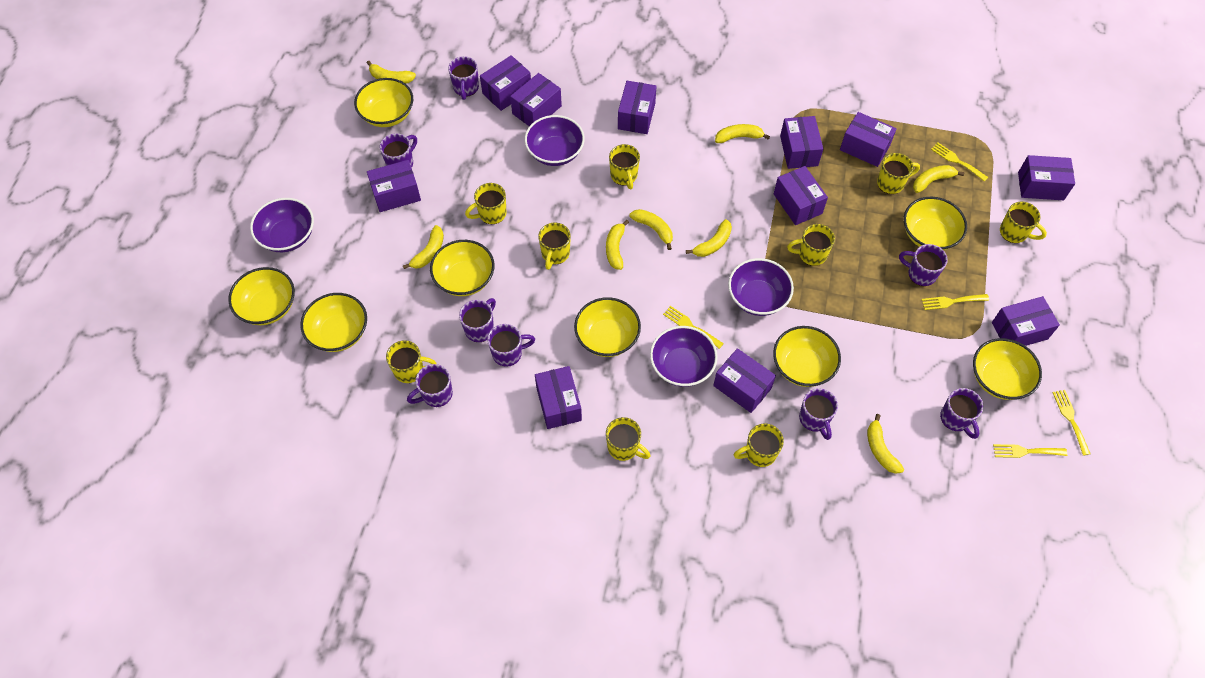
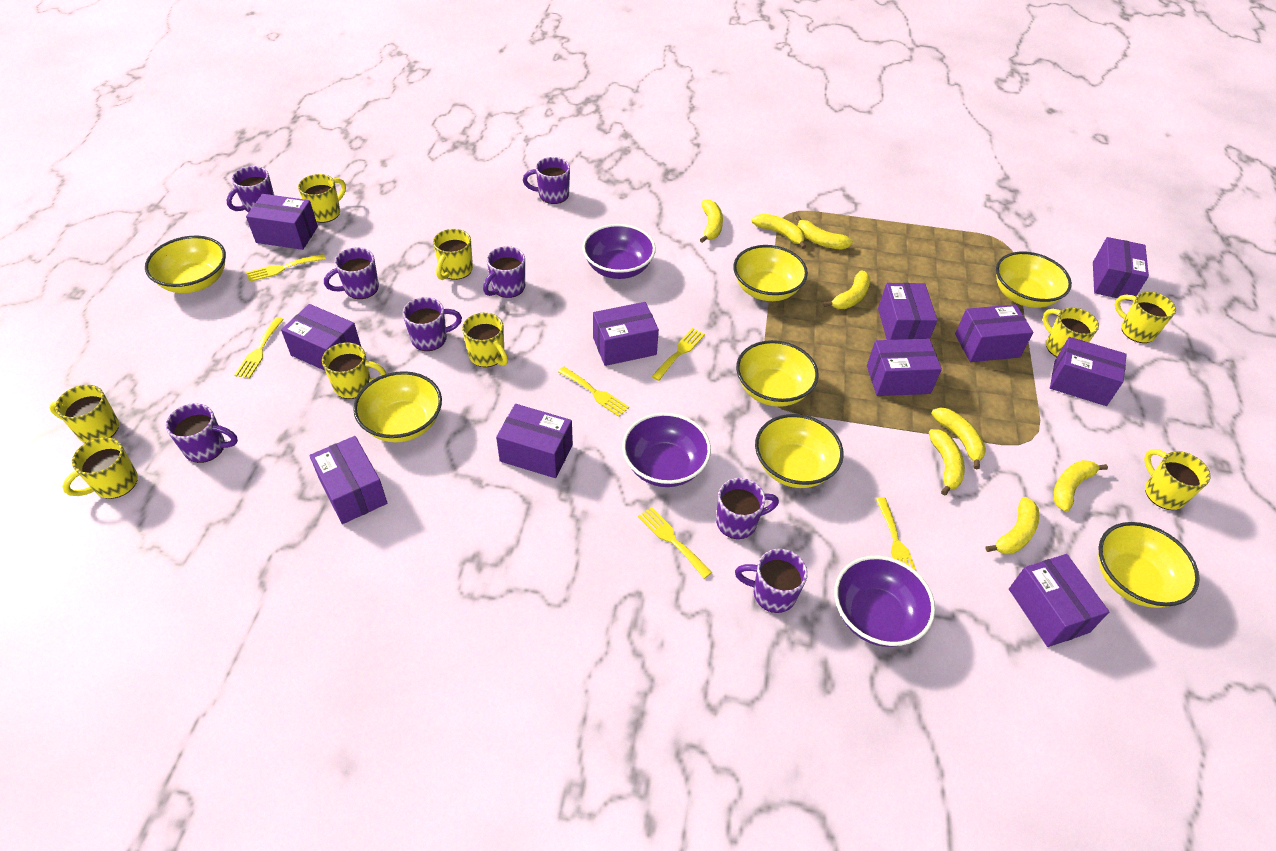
purple bowl: [250,198,314,252] [525,115,585,166] [650,326,718,387] [728,258,794,316] = 4 -> [582,224,656,279] [622,413,711,487] [834,556,935,647] = 3
yellow bowl: [228,267,295,325] [300,293,367,352] [354,78,413,127] [430,240,495,296] [574,297,641,357] [773,326,841,387] [904,197,967,250] [973,338,1042,400] = 8 -> [145,236,226,293] [353,371,442,443] [733,245,808,301] [736,340,819,407] [755,414,844,488] [996,252,1072,308] [1098,522,1200,608] = 7
yellow fork: [663,306,724,349] [921,294,989,310] [931,143,988,182] [993,444,1067,458] [1052,390,1091,456] = 5 -> [234,317,284,379] [246,254,326,282] [558,367,629,417] [638,507,712,579] [651,328,705,381] [876,497,917,572] = 6

